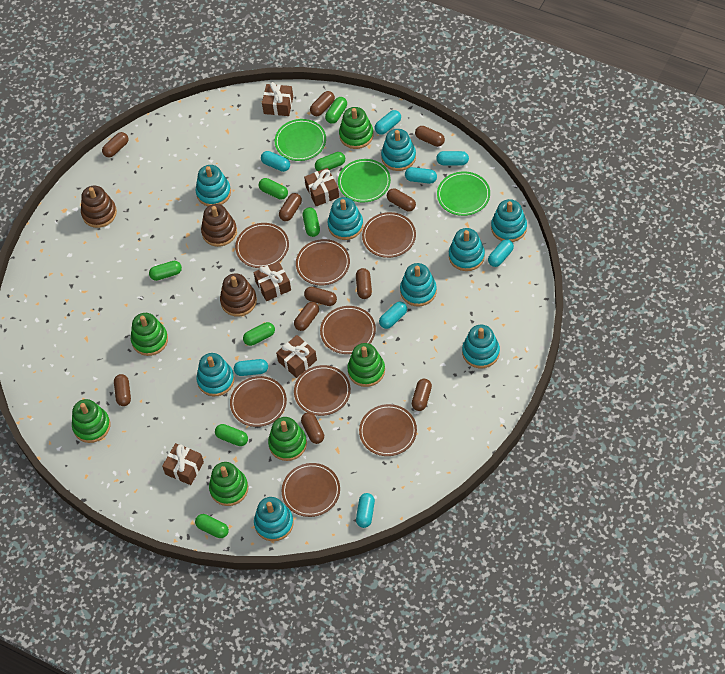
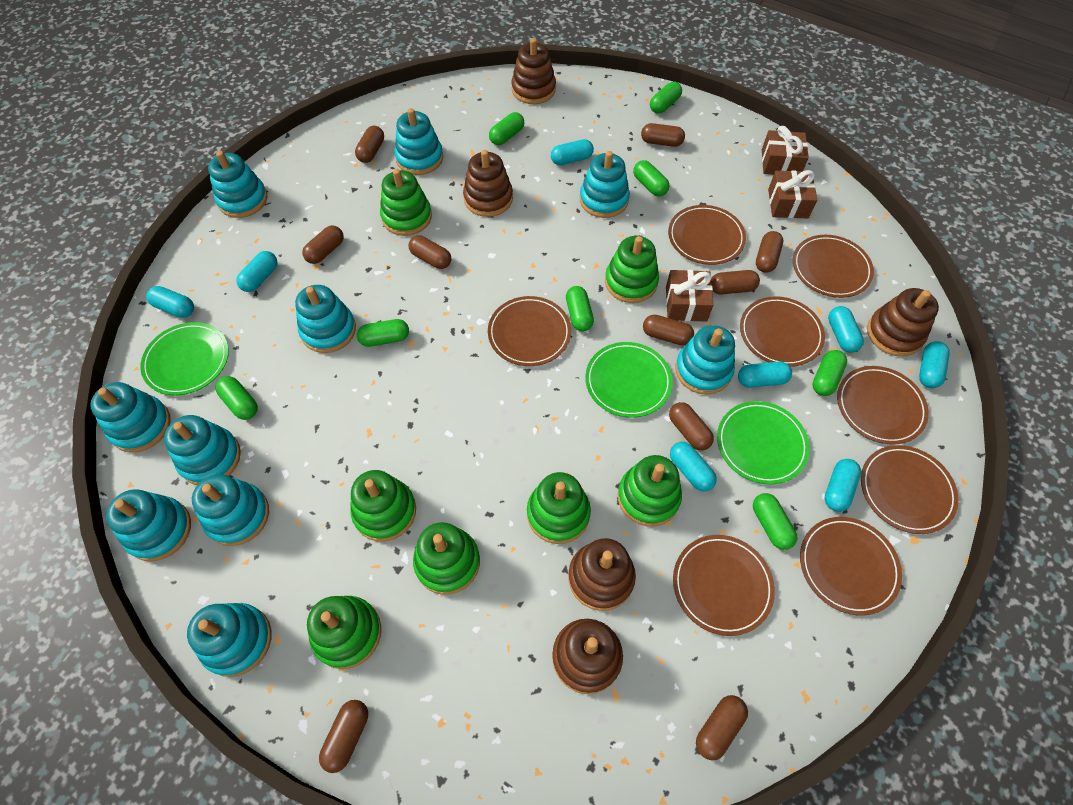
brown capsule: [102,132,129,157] [114,374,131,406] [279,193,302,221] [294,302,319,331] [301,412,324,444] [304,287,337,306] [310,91,335,116] [356,268,372,299] [387,188,416,211] [412,379,432,411] [415,126,445,147] = 11 -> [302,225,344,264] [319,700,368,773] [355,126,384,163] [408,236,451,269] [641,123,685,147] [643,315,694,345] [669,402,714,450] [696,695,748,760] [711,270,760,295] [756,231,783,273] = 10
brown gift: [162,443,204,485] [253,261,291,301] [262,82,293,116] [276,335,317,378] [304,168,339,206] = 5 -> [666,270,713,322] [762,126,809,175] [768,170,817,218] = 3
brown stacking toy: [81,185,117,228] [201,204,237,247] [220,273,257,317] = 3 -> [463,150,513,217] [511,38,556,104] [552,619,623,694] [568,538,636,611] [867,288,939,357] = 5
green stacking toy: [72,399,111,443] [131,313,168,356] [209,462,248,506] [268,417,307,461] [339,107,374,149] [347,343,385,387] = 6 -> [307,596,381,669] [350,470,416,542] [380,169,432,236] [413,522,480,595] [527,472,591,544] [605,236,659,303] [618,455,682,526] = 7
turquoise stacking toy: [196,165,231,206] [196,353,234,396] [254,497,294,541] [327,197,363,240] [381,129,416,171] [400,263,437,307] [449,228,485,271] [462,325,500,368] [491,199,527,242] = 9 -> [90,382,171,452] [106,489,191,561] [164,415,241,485] [187,603,272,677] [192,474,269,546] [208,151,268,218] [295,285,356,353] [394,108,443,175] [580,151,630,218] [675,325,735,395] = 10

